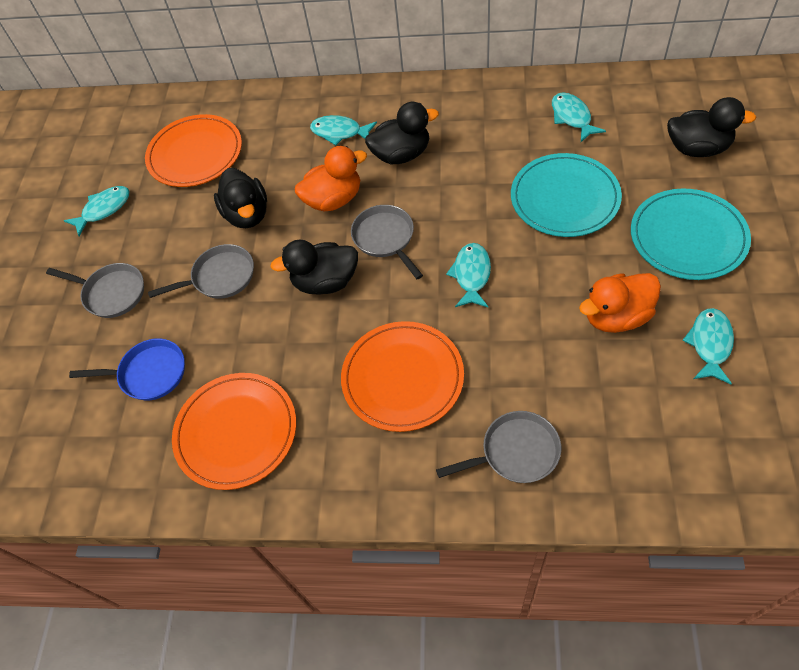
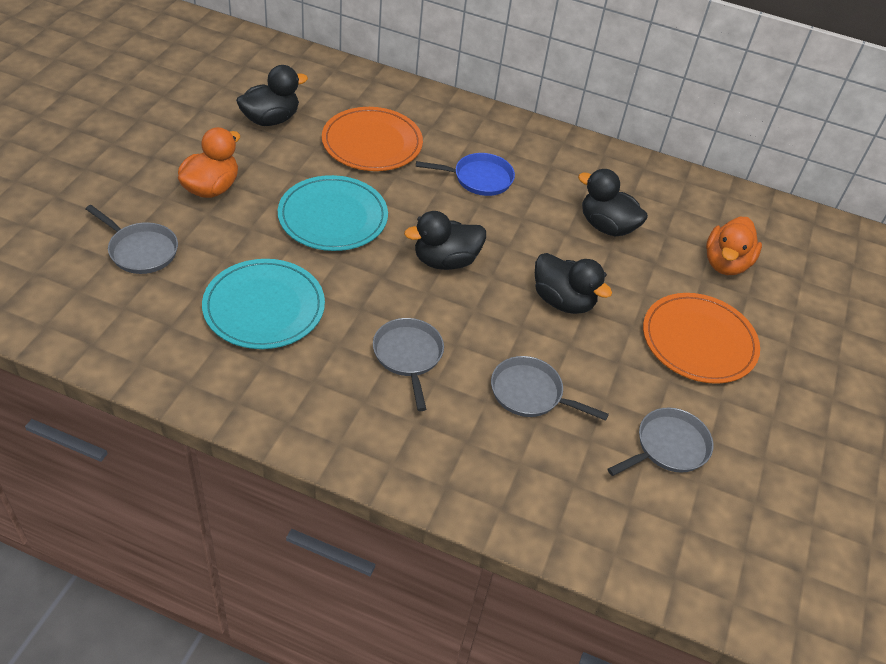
orange plate: [145,114,242,187] [172,373,296,490] [341,321,464,432] = 3 -> [322,107,423,171] [643,293,760,384] = 2
turquoise fish: [64,186,130,236] [310,115,377,145] [446,243,491,307] [552,92,606,142] [682,308,734,384] = 5 -> none = 0

